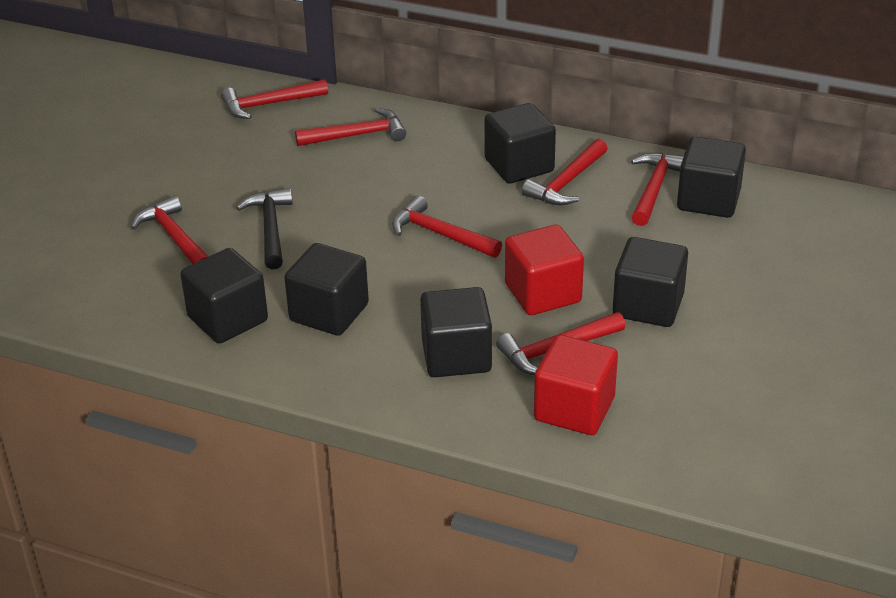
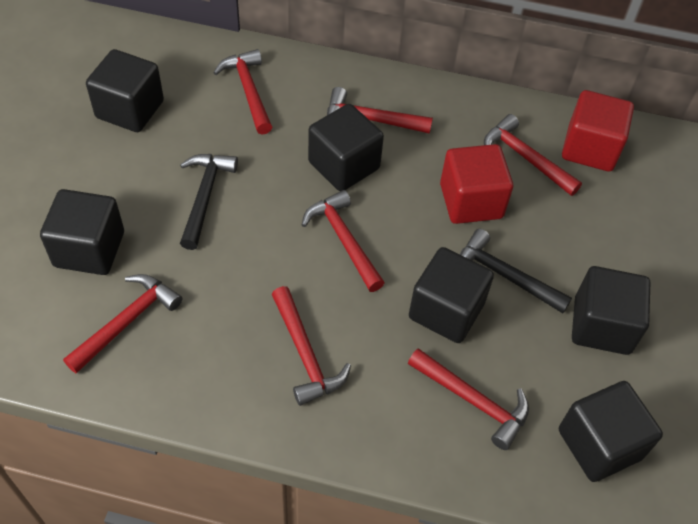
black hammer: [236,188,293,269] = 1 -> [180,154,238,250] [460,229,572,313] = 2

